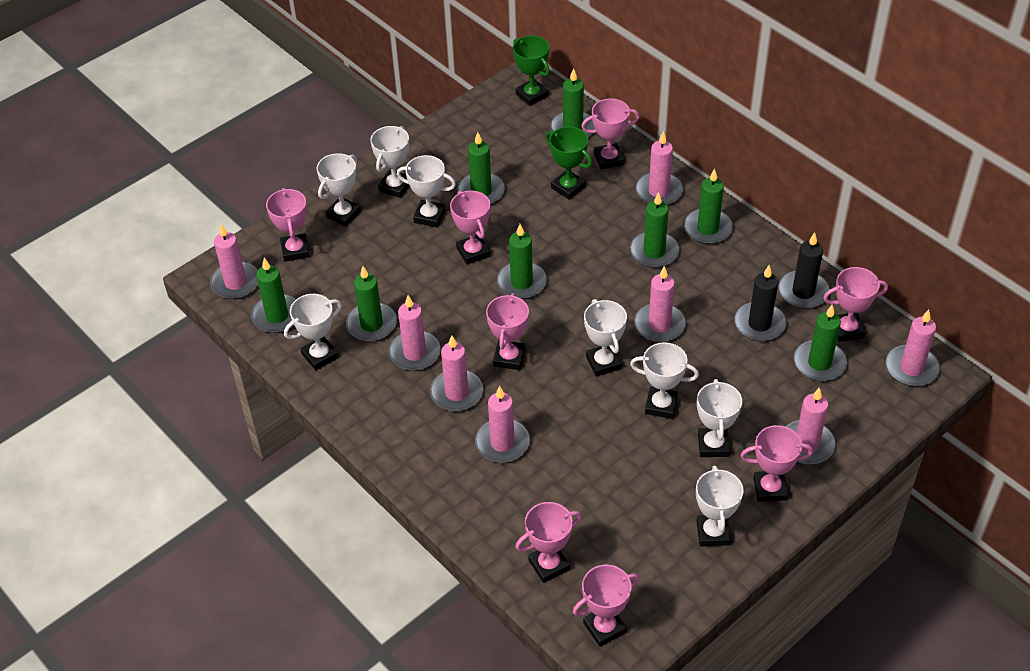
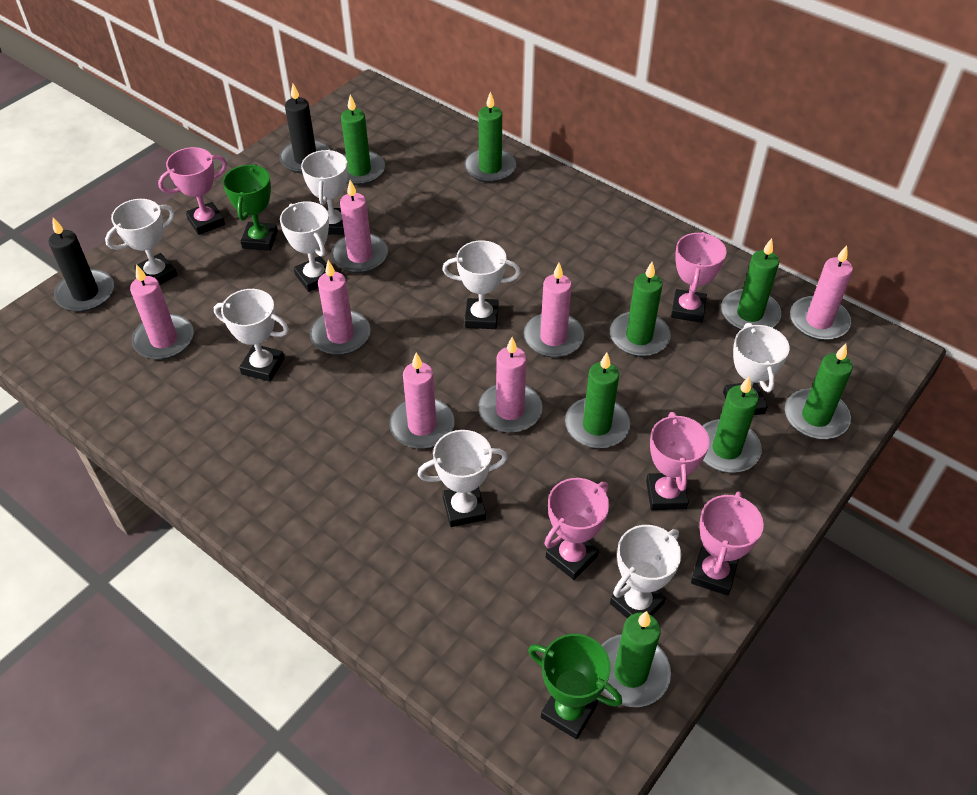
pink candle: [210,224,258,299] [388,295,441,371] [430,335,483,411] [475,386,530,463] [634,266,686,342] [635,131,683,205] [785,388,835,464] [886,310,940,386] = 8 -> [130,264,194,360] [310,260,370,355] [331,180,388,273] [389,353,455,449] [478,337,543,433] [523,263,584,358] [790,245,853,341] = 7
pink trophy: [266,188,310,262] [450,191,490,265] [486,293,529,370] [516,502,582,583] [573,565,639,647] [581,98,639,169] [740,425,813,502] [823,267,888,342] = 8 -> [158,147,227,235] [544,478,609,580] [646,412,709,510] [671,232,726,323] [691,491,764,595] = 5

